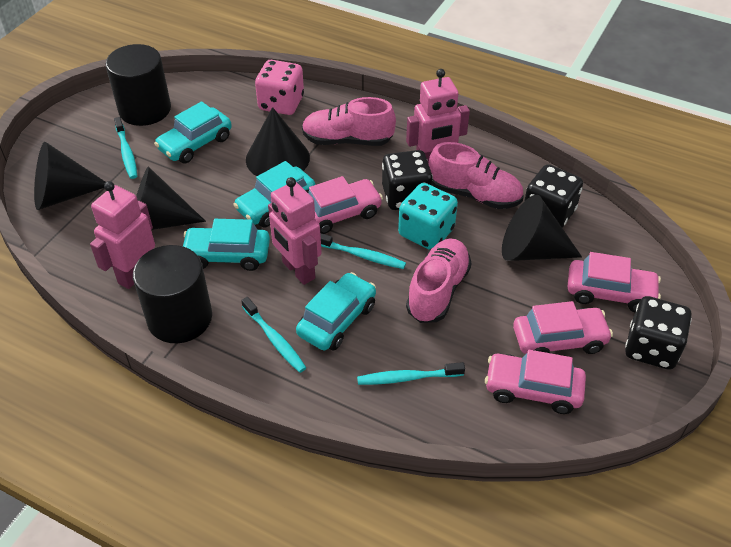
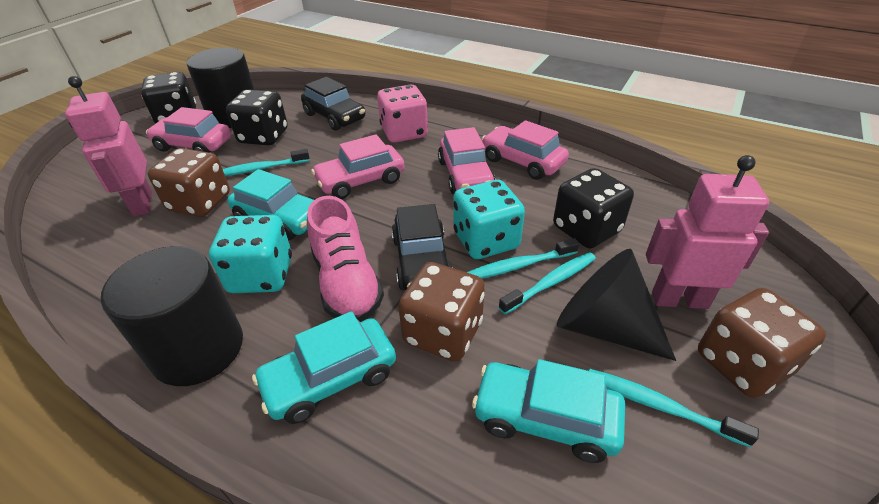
black car: none = 0 -> [301,77,365,131] [392,204,453,291] = 2
black cone: [34,142,106,210] [136,166,206,230] [246,107,310,176] [502,195,582,261] = 4 -> [557,249,676,361] = 1
brown dice: none = 0 -> [148,148,230,217] [398,262,485,361] [698,288,826,398] = 3
pink robot: [90,181,155,289] [268,177,322,285] [406,69,470,164] = 3 -> [65,76,152,217] [646,155,769,309] = 2
pink shoe: [302,97,396,146] [406,238,472,323] [429,142,523,209] = 3 -> [307,196,384,322] = 1
turquoise car: [154,101,232,163] [183,219,270,271] [233,161,316,227] [296,272,376,350] = 4 -> [227,169,314,241] [252,311,396,424] [472,359,625,463] = 3
turquoise dice: [398,183,458,250] = 1 -> [209,215,292,293] [453,180,525,259] = 2

